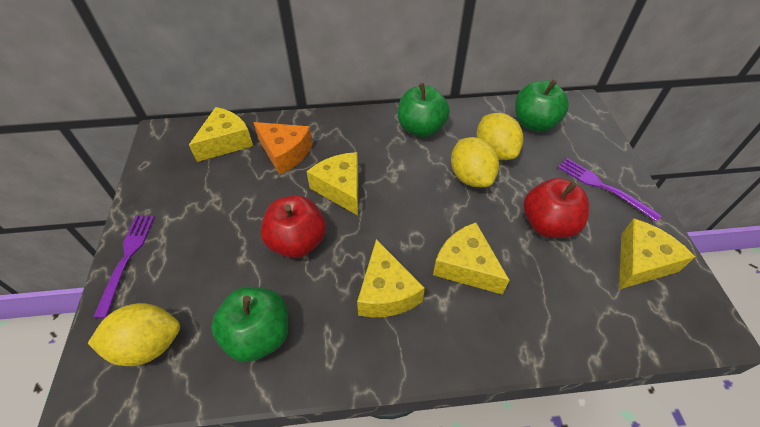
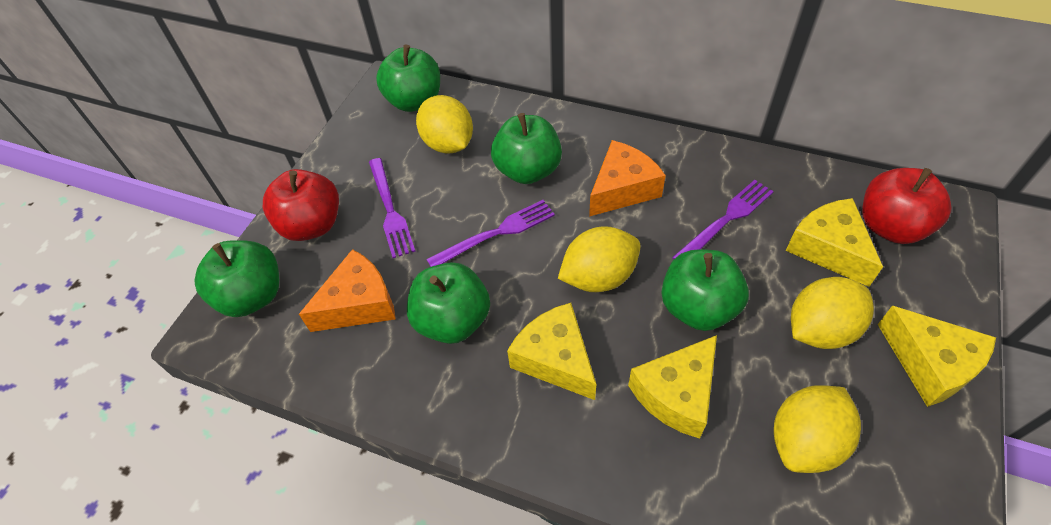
green apple: [211,287,289,362] [398,83,450,137] [515,80,569,132] = 3 -> [194,240,279,317] [376,44,440,112] [407,262,490,344] [491,113,562,184] [662,249,749,331] = 5
orange cheese: [253,122,312,175] = 1 -> [299,249,396,332] [589,140,666,217] = 2
purple fork: [93,215,155,318] [558,158,662,222] = 2 -> [369,158,416,258] [426,200,555,267] [672,180,774,259] = 3
yellow cheese: [189,107,253,162] [306,152,358,215] [357,239,425,317] [433,223,510,295] [619,218,695,290] = 5 -> [507,303,596,400] [628,335,717,439] [786,198,883,287] [877,305,996,407] = 4
yellow lemon: [88,303,180,366] [451,137,499,187] [477,113,523,160] = 3 -> [416,95,473,154] [558,226,641,292] [774,385,861,473] [791,277,874,349] = 4

